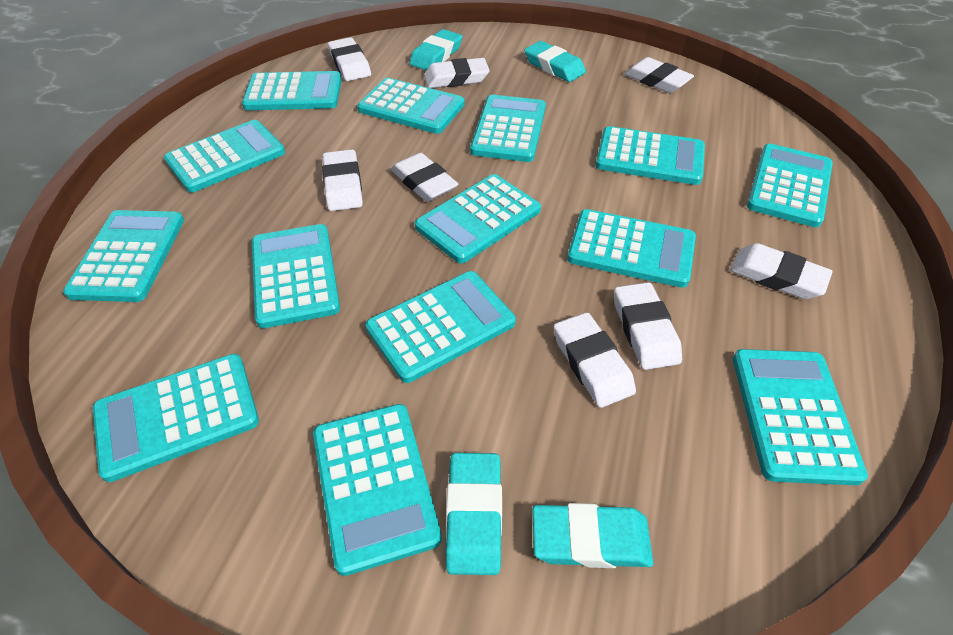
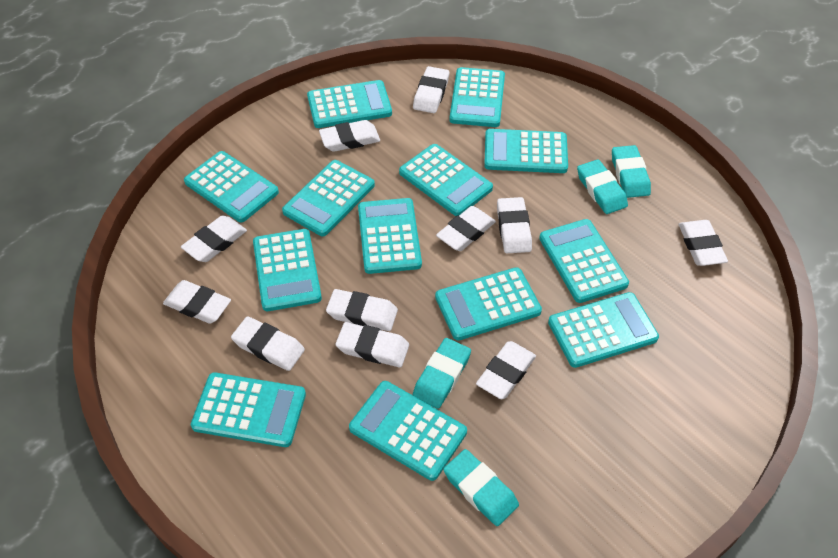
turquoise calculator: [63,210,184,302] [93,354,259,482] [164,120,285,192] [242,71,342,110] [252,224,340,328] [313,404,442,576] [357,78,465,134] [365,271,516,383] [415,174,541,263] [470,95,546,162] [567,209,696,288] [596,126,705,185] [733,349,868,485] [747,144,833,227] = 14 -> [184,151,279,222] [191,372,306,447] [253,229,322,311] [282,160,375,236] [307,80,392,128] [349,381,467,481] [358,198,422,274] [399,144,493,216] [435,267,542,341] [450,67,505,127] [484,129,568,173] [539,219,629,303] [548,292,659,368] = 13
white eraser: [322,149,363,211] [328,37,371,81] [391,153,458,202] [424,58,490,88] [554,312,636,408] [614,282,682,370] [624,57,694,93] [730,243,833,299] = 8 -> [163,280,231,324] [181,216,247,262] [231,316,305,371] [319,120,380,152] [326,289,398,331] [335,322,409,367] [413,66,449,113] [436,206,496,251] [476,341,536,399] [497,197,532,253] [679,220,728,266] = 11

